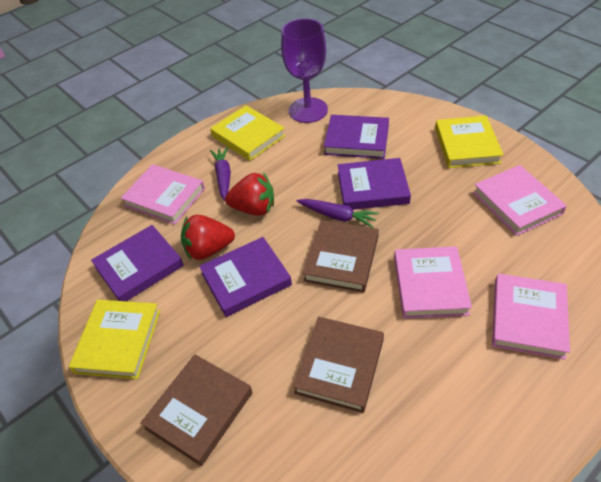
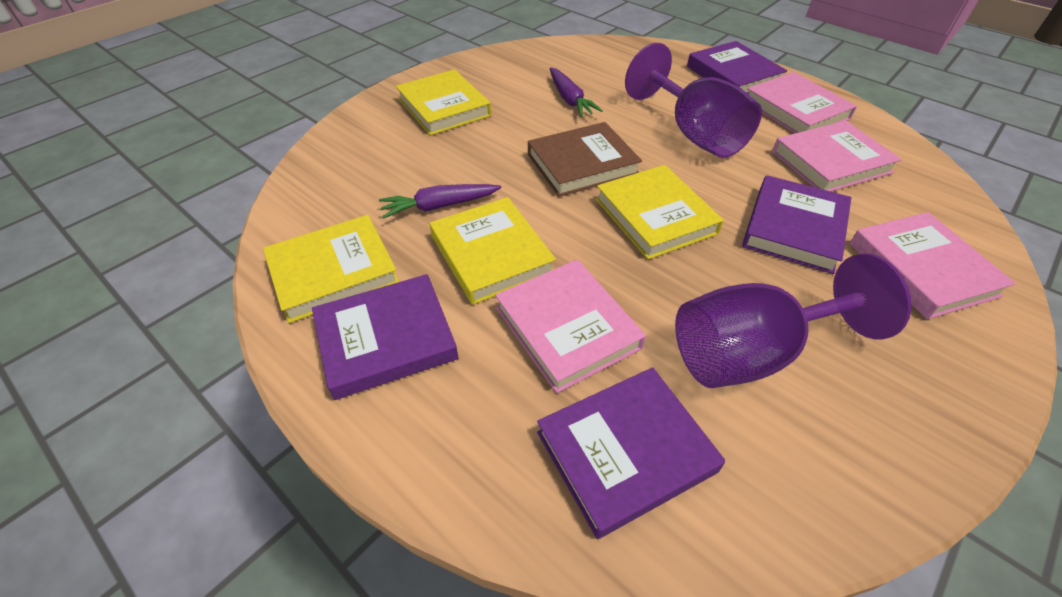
brown book: [140,354,253,466] [293,317,384,413] [303,220,379,293] = 3 -> [528,122,642,197] = 1
purple goblet: [281,18,328,123] = 1 -> [625,43,762,158] [675,253,911,388] = 2
red strawberry: [181,215,235,260] [225,172,274,216] = 2 -> none = 0
yellow book: [69,300,160,379] [210,105,286,161] [435,116,503,168] = 3 -> [263,215,400,323] [396,69,491,135] [430,197,556,305] [596,165,724,260] = 4

